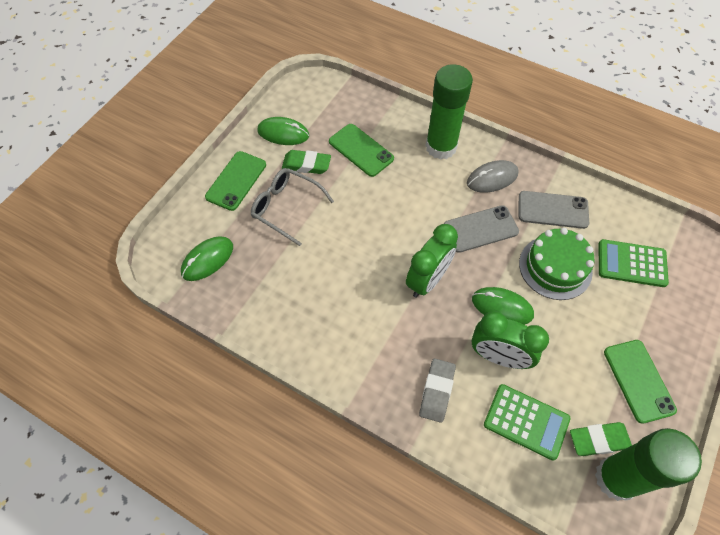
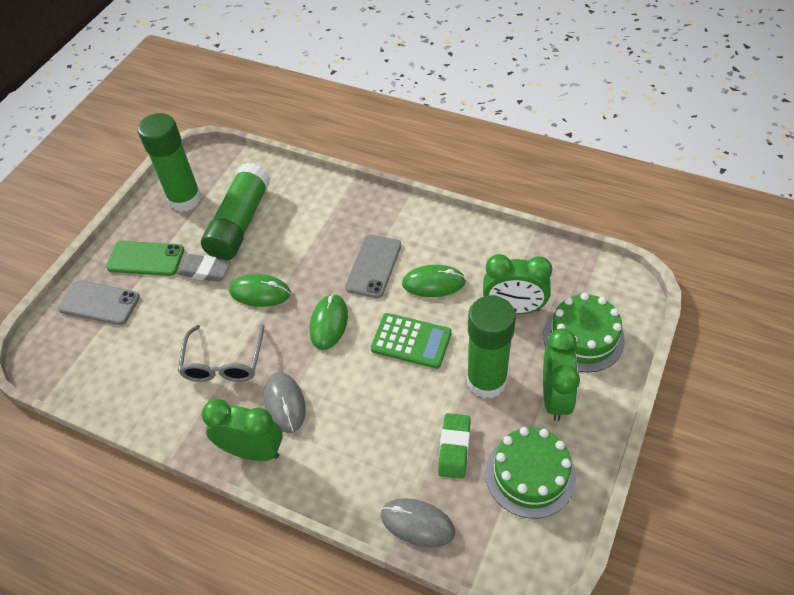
green cake: [519,228,595,300] = 1 -> [486,427,576,518] [543,293,625,372] = 2
green calculator: [484,384,570,460] [599,239,669,287] = 2 -> [370,313,452,369] = 1
green clock: [406,224,458,298] [471,311,549,369] = 2 -> [202,399,283,461] [483,254,552,314] [543,328,580,421] = 3
green eraser: [282,150,331,174] [570,422,632,456] = 2 -> [438,413,471,479] = 1
green glue stick: [425,64,473,160] [595,428,702,501] = 2 -> [138,113,202,212] [201,162,271,260] [467,295,516,398] = 3
green phone: [205,151,266,211] [329,124,394,177] [604,340,677,424] = 3 -> [106,241,184,276] = 1
grey mouse: [467,160,519,193] = 1 -> [264,372,306,433] [381,498,455,547] = 2

